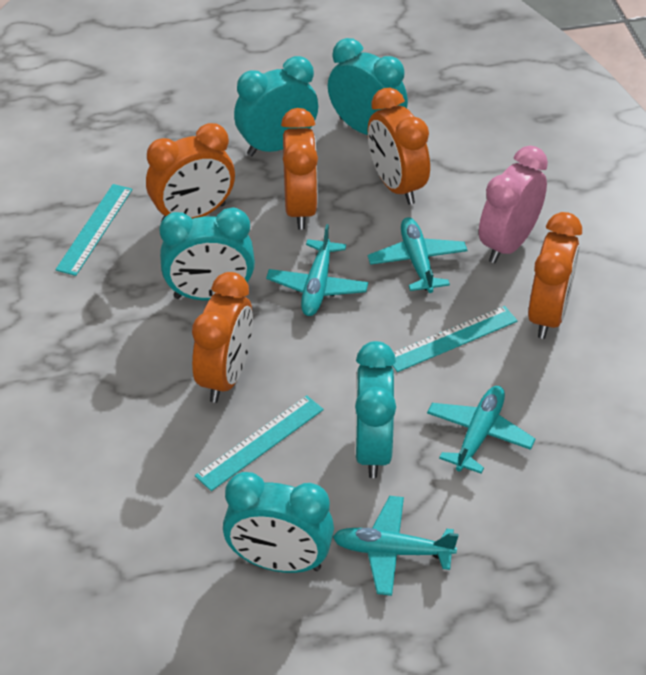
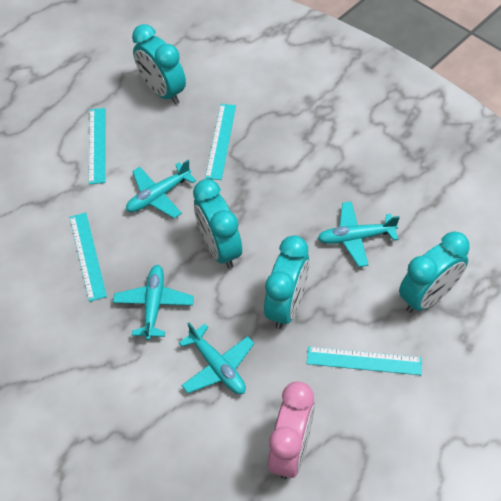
orange clock: [146,123,235,222] [192,272,253,403] [281,108,318,230] [368,88,430,205] [528,212,582,339] = 5 -> none = 0
turquoise clock: [159,207,255,300] [223,472,334,573] [234,56,318,156] [328,38,408,135] [355,341,396,478] = 5 -> [132,24,186,105] [193,179,242,269] [264,235,309,329] [399,232,470,313] = 4
turquoise ruler: [55,184,133,276] [195,395,324,491] [392,306,518,372] = 3 -> [69,213,107,302] [89,108,106,184] [205,104,236,180] [306,347,422,375] = 4

